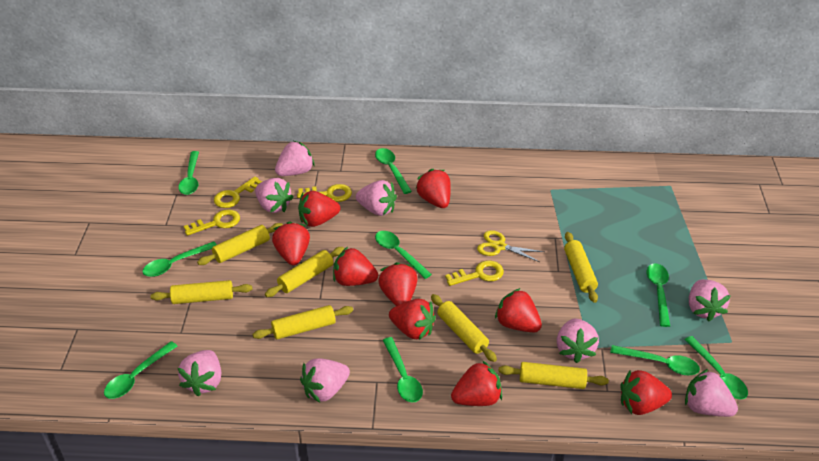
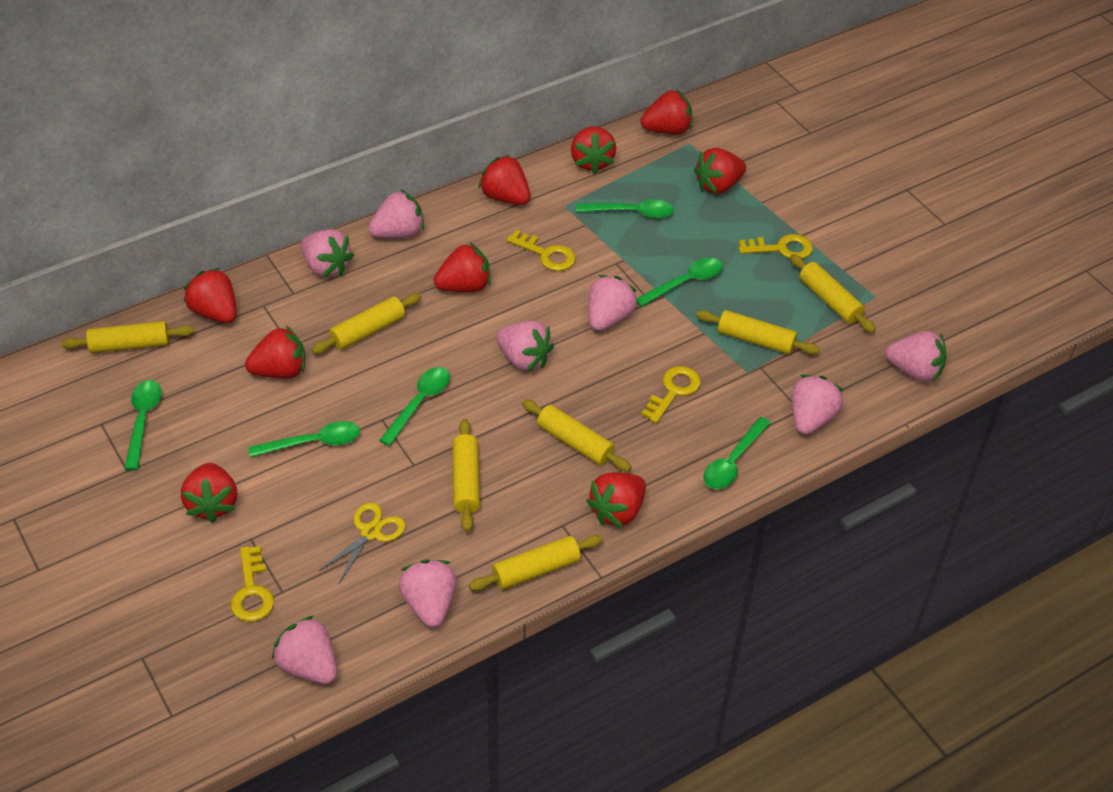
green spoon: [104,341,177,399] [142,242,217,277] [178,151,199,195] [375,148,412,194] [375,231,432,279] [383,337,423,403] [610,345,700,375] [647,263,670,327] [684,336,748,400] = 9 -> [124,380,162,470] [248,421,360,457] [379,367,450,446] [576,199,674,219] [637,258,723,307] [703,417,771,489] = 6

